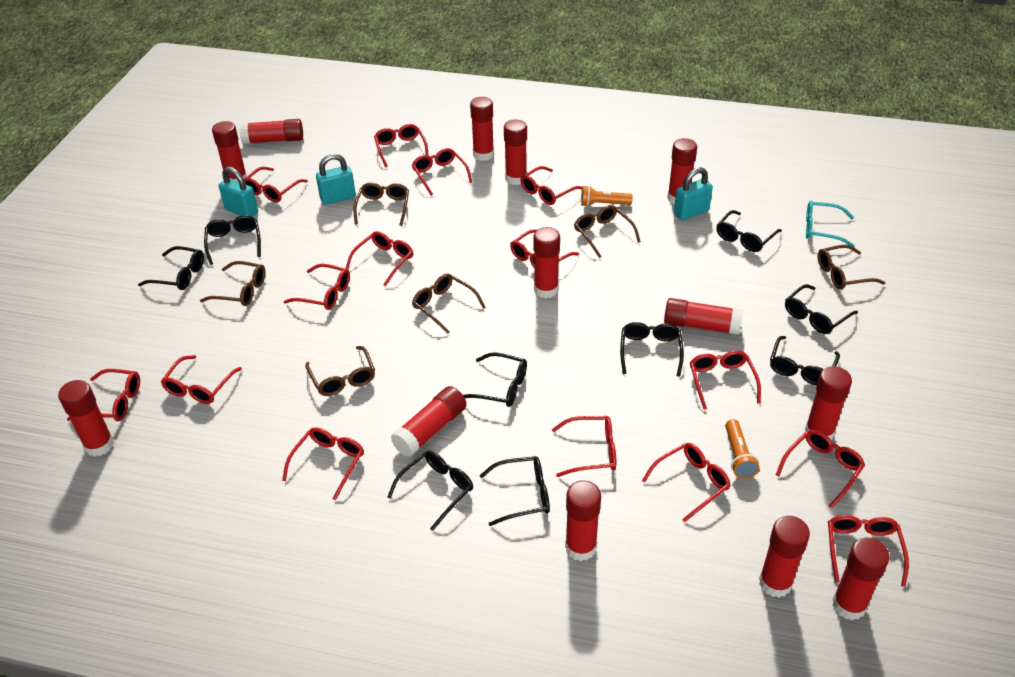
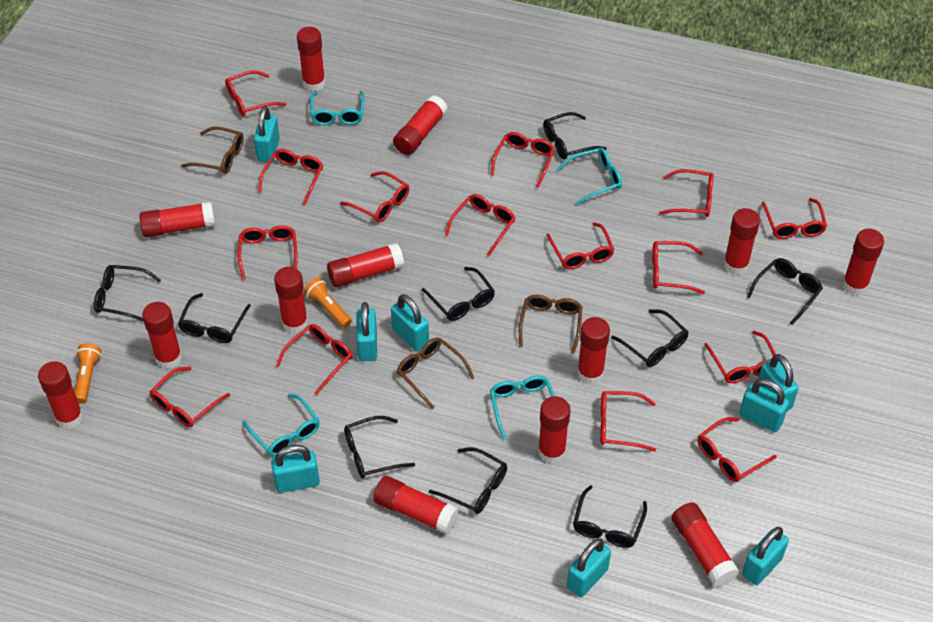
brown glasses: [200,261,265,306] [305,346,375,396] [353,183,409,226] [412,274,485,334] [574,205,641,258] [818,245,885,290] = 6 -> [181,126,244,174] [397,338,474,409] [519,295,583,354] = 3
turquoise glasses: [806,201,855,247] = 1 -> [242,394,320,456] [310,91,365,125] [490,376,555,440] [557,148,622,205] = 4
turquoise padlock: [219,167,258,217] [316,154,356,205] [674,167,713,220] = 3 -> [254,106,280,162] [271,445,320,493] [356,302,377,361] [391,294,429,351] [567,538,611,597] [739,379,789,432] [742,527,789,585] [758,354,799,411] = 8

